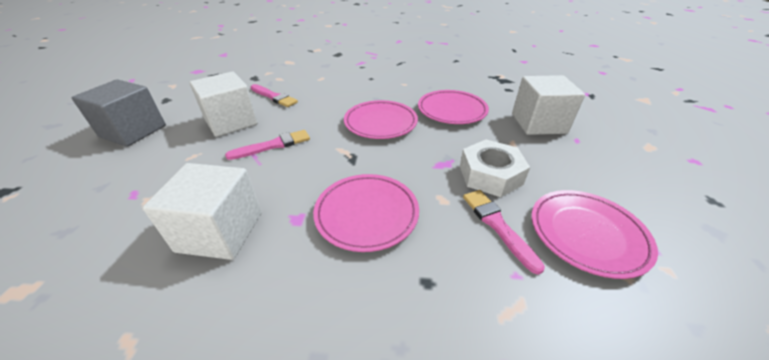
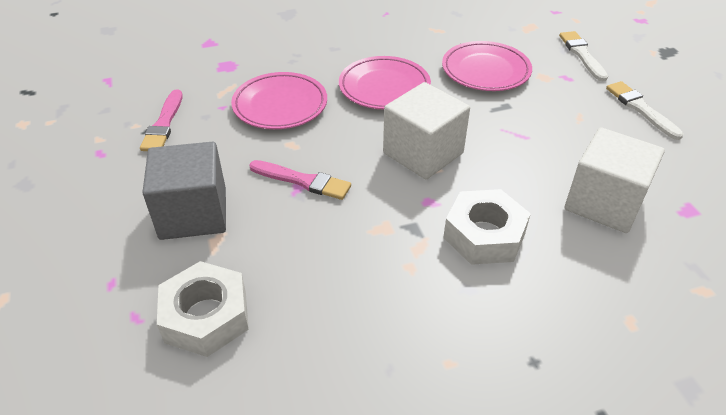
pink brush: [225,130,310,160] [251,84,298,107] [463,190,545,275] = 3 -> [140,90,183,151] [249,160,351,200] = 2
pink plate: [313,174,419,252] [344,100,418,139] [418,90,489,124] [532,190,658,279] = 4 -> [231,72,327,129] [339,56,431,110] [442,41,532,91] = 3
white brush: none = 0 -> [559,31,608,81] [606,81,684,140] = 2
white cube: [143,163,262,260] [190,72,258,137] [512,75,585,135] = 3 -> [383,82,470,179] [564,127,665,233] = 2
white nut: [460,140,530,197] = 1 -> [157,261,249,357] [443,189,531,265] = 2

